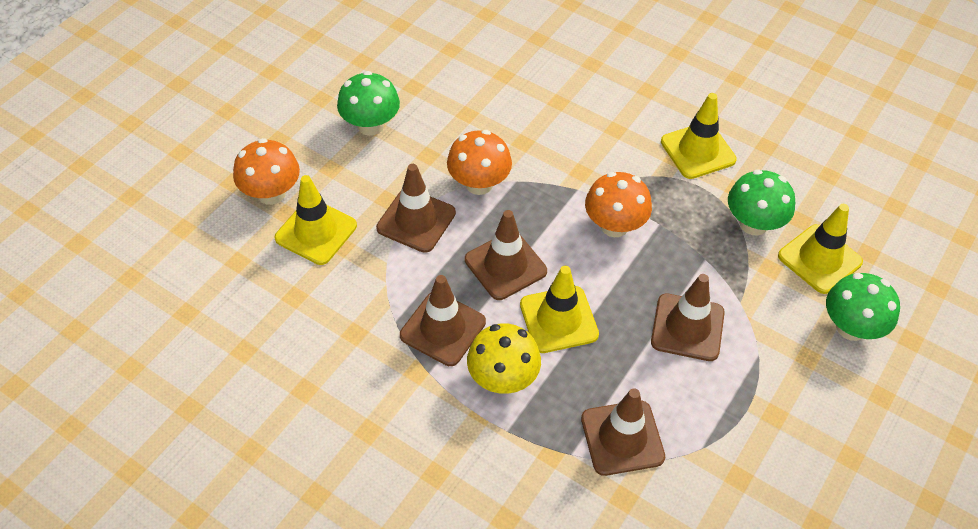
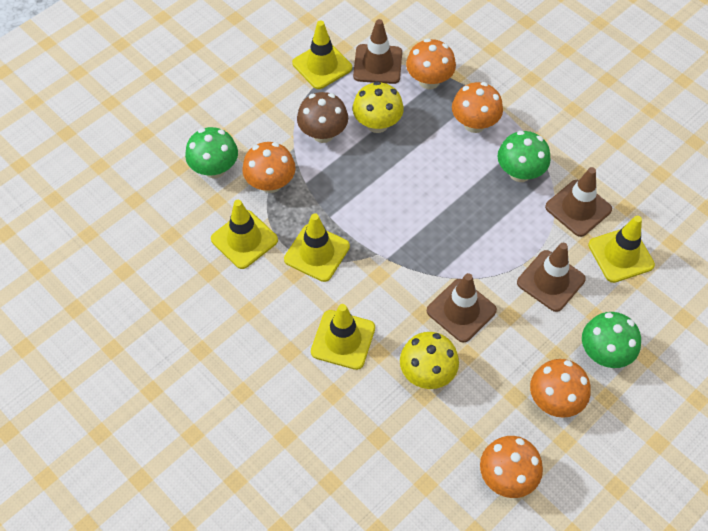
brown mushroom: none = 0 -> [297,92,348,143] = 1
brown traffic cone: [376,164,456,253] [400,275,486,366] [465,210,547,300] [581,388,666,476] [651,274,725,361] = 5 -> [353,19,402,84] [427,273,497,343] [517,243,586,312] [545,167,612,237] = 4
orange mushroom: [233,138,300,205] [447,130,512,195] [585,172,652,237] = 3 -> [242,142,296,193] [406,38,456,89] [452,82,503,133] [480,436,543,498] [530,359,590,418] = 5
yellow mushroom: [467,323,541,394] = 1 -> [353,81,404,133] [400,332,459,389] = 2
yellow traffic cone: [275,175,357,265] [520,266,599,353] [661,93,737,179] [778,204,863,294] = 4 -> [211,200,278,269] [284,213,350,282] [292,20,352,89] [311,304,375,370] [588,216,655,283] = 5

